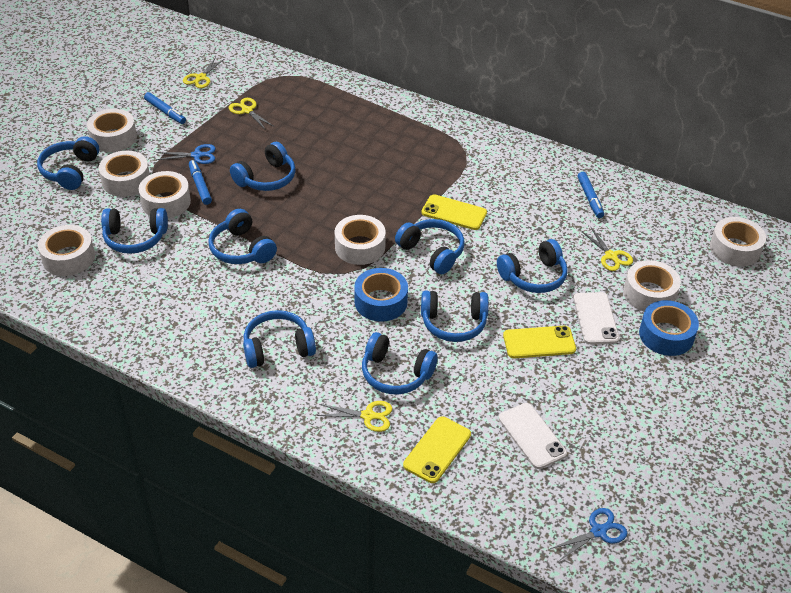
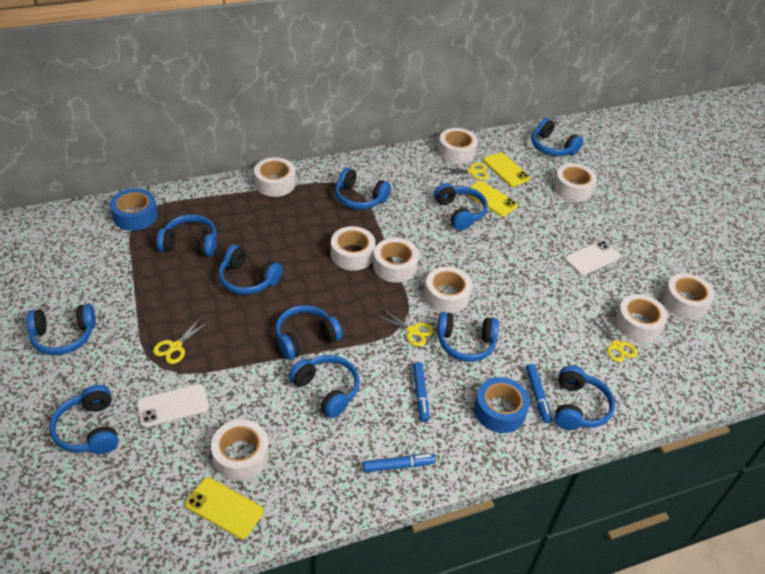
blue headphones: [37,136,99,190] [101,208,168,254] [208,209,277,264] [230,142,296,191] [243,310,316,368] [362,332,438,394] [395,219,465,274] [421,291,489,342] [497,239,568,293] = 9 -> [26,304,96,355] [49,385,119,454] [156,214,217,257] [219,245,283,295] [275,305,342,360] [289,355,360,418] [335,168,391,210] [434,183,488,230] [437,312,499,362] [531,118,583,156] [555,366,615,430] = 11
blue scissors: [156,144,216,164] [550,508,627,561] = 2 -> none = 0
white tape: [38,225,95,276] [87,109,137,152] [99,151,150,197] [139,171,191,218] [335,215,386,265] [623,260,681,311] [710,217,766,267] = 7 -> [211,420,269,481] [254,157,296,197] [331,226,376,271] [373,238,419,283] [424,267,473,313] [438,128,478,164] [553,163,597,202] [615,294,668,342] [662,273,715,319] = 9

